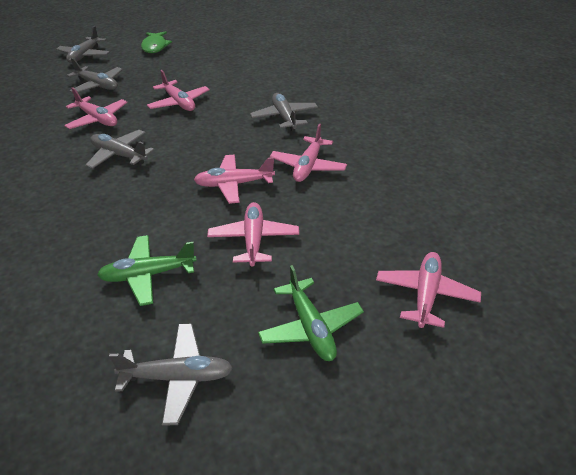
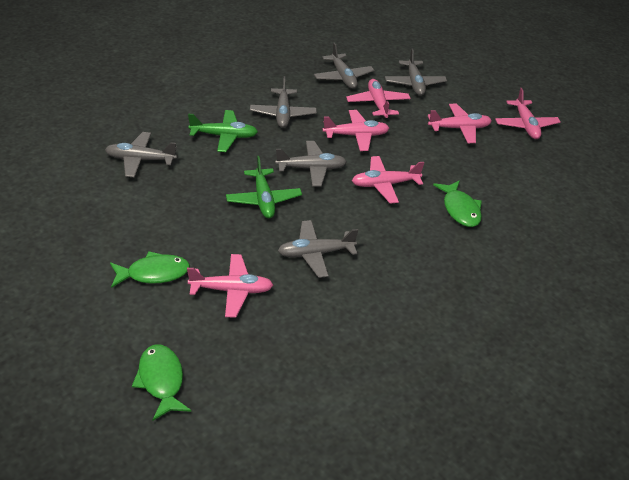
green fish: [141,31,172,53] = 1 -> [110,251,190,288] [132,344,191,421] [433,180,482,227] = 3
grey plane: [56,26,110,63] [67,58,123,93] [85,130,154,169] [109,324,233,426] [250,93,318,131] = 5 -> [105,132,177,178] [250,76,317,128] [275,141,347,186] [278,220,358,278] [314,43,374,89] [385,48,447,96] = 6

